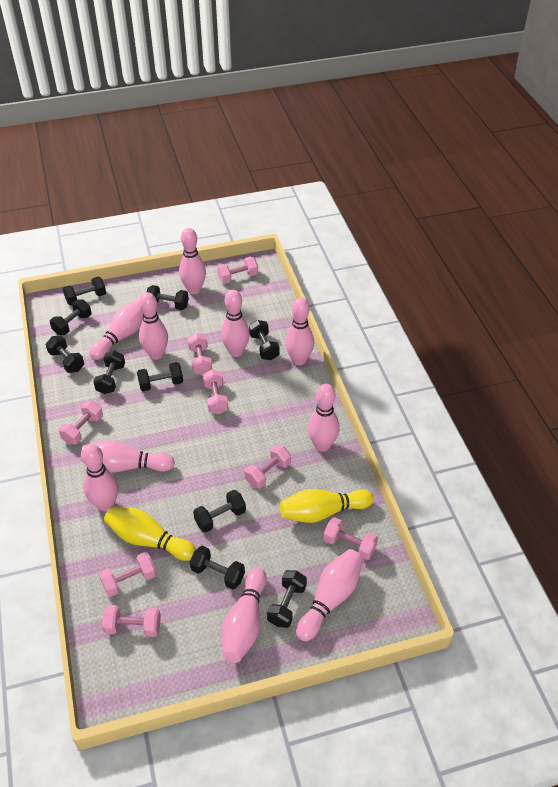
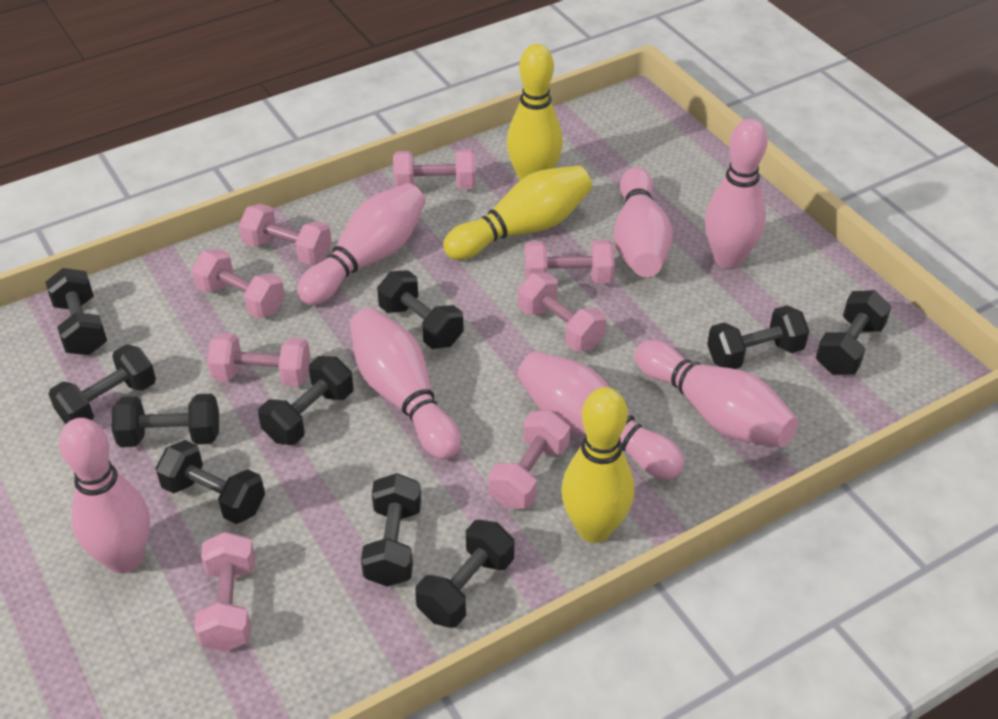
pink bowling pin: [81,440,175,472] [81,444,118,511] [89,299,143,360] [139,292,168,360] [179,228,206,294] [221,290,250,357] [221,567,267,663] [285,298,314,365] [296,549,363,642] [308,384,340,452] = 10 -> [59,418,150,573] [297,183,426,305] [350,308,461,459] [517,351,685,479] [614,167,673,277] [634,340,798,447] [705,119,768,269] = 7
yellow bowling pin: [104,506,196,561] [280,489,374,523] = 2 -> [443,165,592,260] [507,44,563,180] [561,387,634,543] = 3

